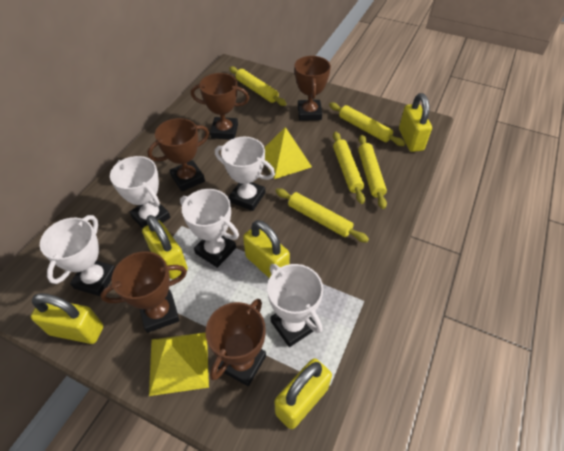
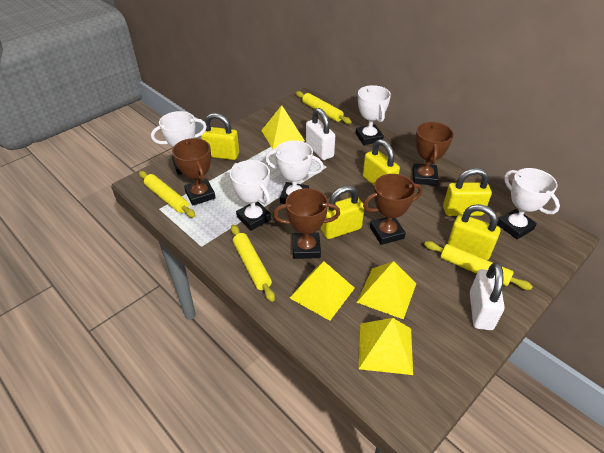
brown trophy: [100,251,187,333] [147,118,209,191] [191,73,249,140] [205,299,266,386] [294,56,331,121] = 5 -> [172,138,216,205] [273,188,340,259] [363,174,422,245] [412,122,454,185] = 4
white padlock: none = 0 -> [306,108,335,160] [470,262,505,330] = 2
yellow pyramid: [149,332,209,396] [264,127,312,179] = 2 -> [261,105,305,149] [290,262,355,321] [357,261,416,320] [359,318,413,375] = 4
yellow rolling pin: [229,66,286,106] [275,188,369,243] [329,102,405,146] [333,132,365,204] [358,135,387,209] = 5 -> [139,171,196,218] [231,225,275,302] [296,91,351,124] [424,241,533,290] = 4

